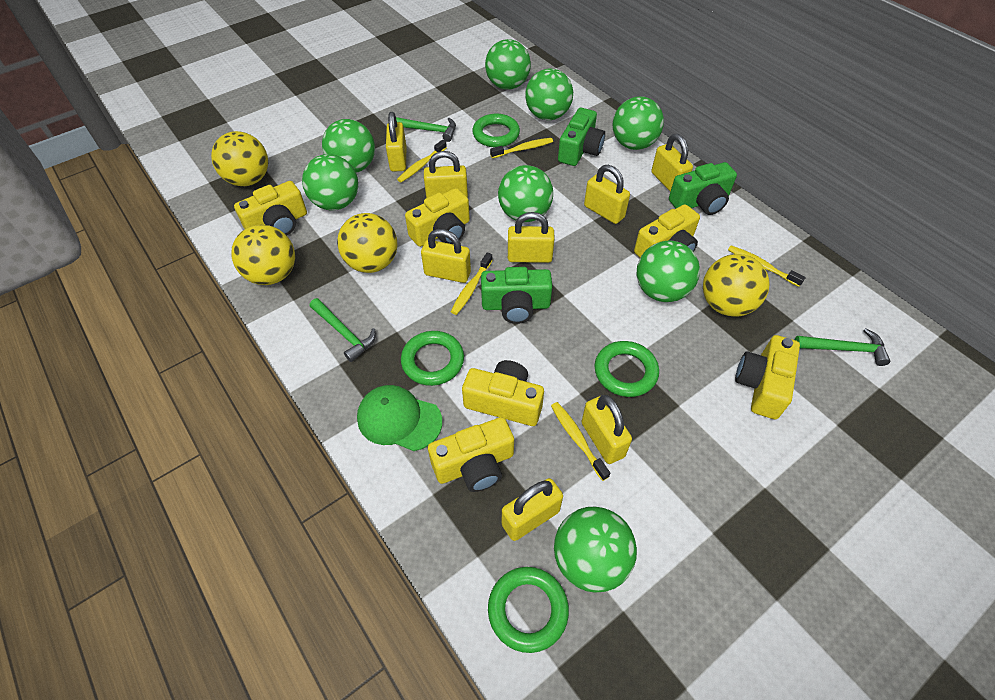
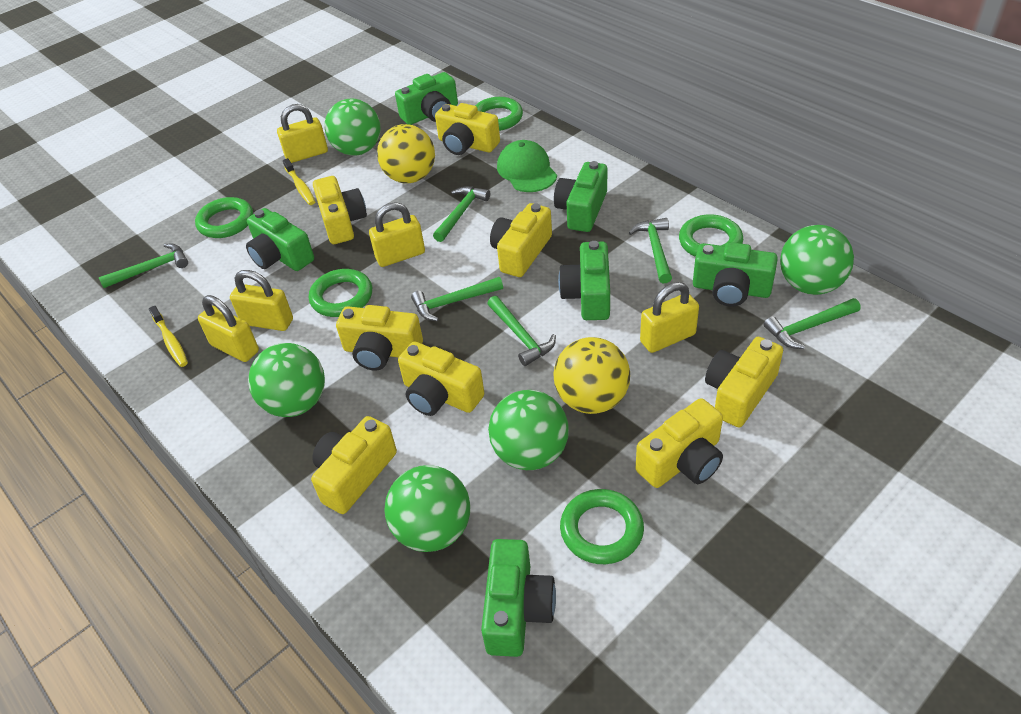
green ball: [302,154,358,210] [322,119,375,173] [485,39,531,90] [498,165,553,222] [525,68,573,120] [554,506,637,593] [612,96,664,150] [636,241,700,302] = 8 -> [248,343,325,417] [325,98,380,156] [384,465,471,552] [488,390,569,470] [780,225,854,295] = 5
green camera: [481,267,552,324] [558,108,605,166] [669,162,737,215] = 3 -> [246,208,314,271] [395,72,458,125] [481,539,556,657] [554,161,607,232] [558,241,610,320] [693,242,778,307] = 6
green hammer: [310,298,376,362] [396,117,456,142] [795,328,890,366] = 3 -> [99,244,188,288] [411,277,503,321] [433,186,490,242] [487,296,556,366] [629,218,672,283] [764,298,861,349] = 6
green ring: [401,331,464,386] [472,114,520,147] [488,567,569,653] [595,341,659,397] = 4 -> [195,197,253,238] [309,269,372,317] [475,97,523,131] [560,489,644,564] [679,214,743,257] = 5
yellow ball: [211,131,268,186] [231,225,295,285] [337,213,397,273] [703,254,769,317] = 4 -> [377,124,435,183] [553,337,630,414] = 2
yellow camera: [234,181,307,235] [405,188,470,247] [428,417,514,492] [462,360,544,426] [634,204,700,257] [735,335,800,419] = 6 -> [311,416,397,514] [313,176,367,244] [336,305,423,371] [398,342,484,416] [435,103,500,155] [490,203,552,277] [636,398,723,488] [705,337,783,427] = 8
yellow padlock: [386,112,406,172] [421,229,471,283] [424,151,468,198] [502,478,563,541] [508,212,555,263] [582,395,632,464] [584,165,630,224] [651,134,693,192] = 8 -> [198,295,259,362] [230,270,293,331] [277,104,328,163] [369,202,425,267] [640,282,699,353] = 5
yellow toothbrush: [397,140,447,183] [451,252,493,315] [490,138,553,158] [551,402,610,481] [728,245,806,287] = 5 -> [149,306,188,367] [283,158,315,205] = 2

